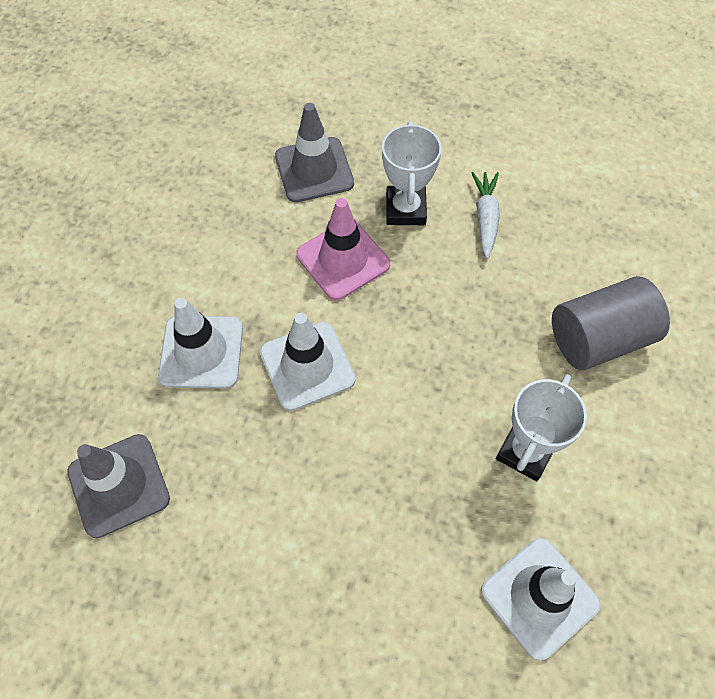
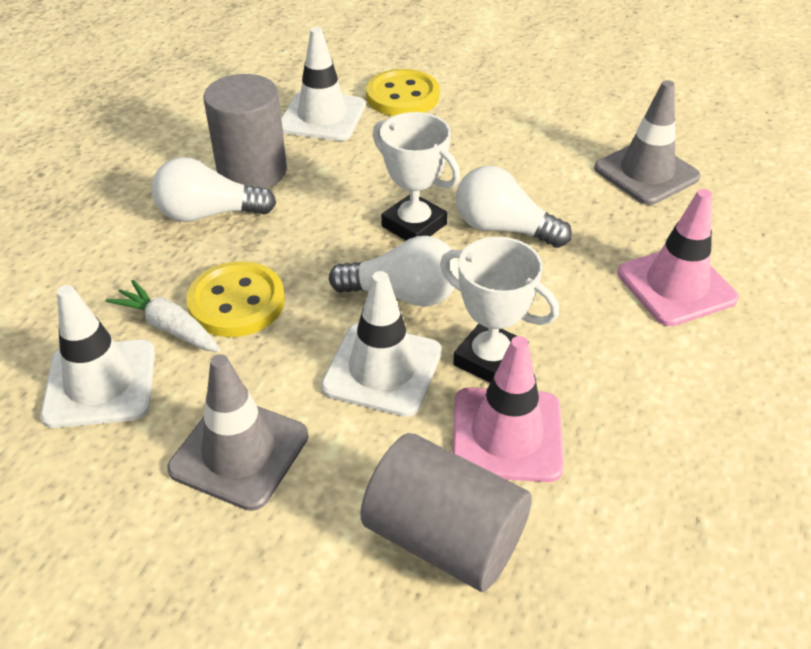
grey cylinder: [552,276,670,370] = 1 -> [204,74,287,189] [360,433,532,592] = 2
pink traffic cone: [296,198,390,300] = 1 -> [452,336,564,482] [617,189,739,326] = 2
white light bulb: none = 0 -> [152,157,276,222] [329,236,459,306] [456,166,572,248] = 3
yellow button: none = 0 -> [186,261,285,337] [366,69,440,116] = 2

